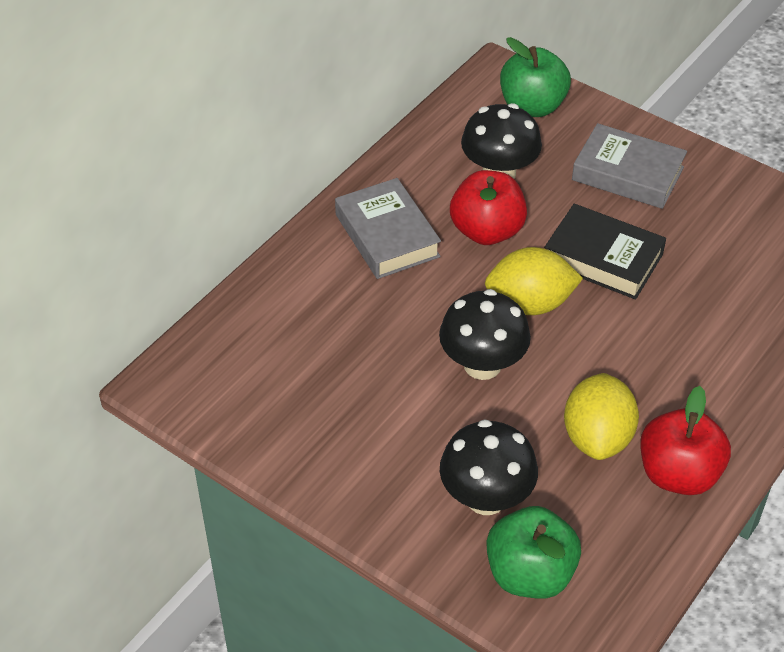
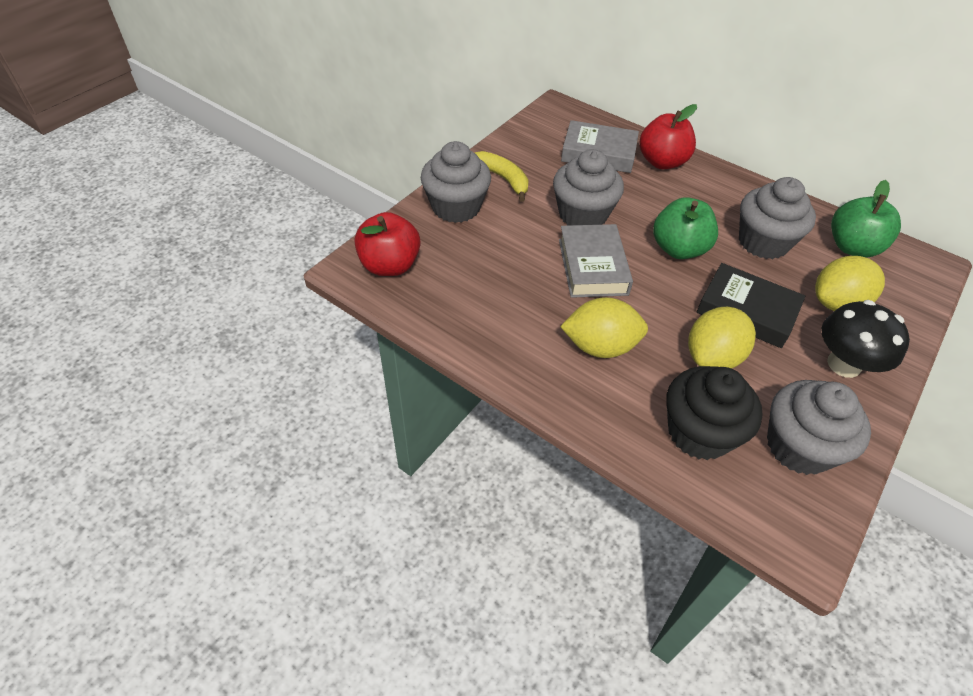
black cupcake: none = 0 -> [666,366,763,460] = 1
black mushroom: [439,289,531,380] [440,419,538,515] [461,103,542,179] = 3 -> [821,300,910,378] = 1
grey cupcake: none = 0 -> [421,141,491,223] [553,149,624,226] [739,177,816,259] [767,380,871,475] = 4
yellow banana: none = 0 -> [475,151,529,202] = 1
yellow lemon: [485,247,583,315] [564,373,639,460] = 2 -> [560,297,648,358] [688,307,756,369] [815,256,885,311] = 3

